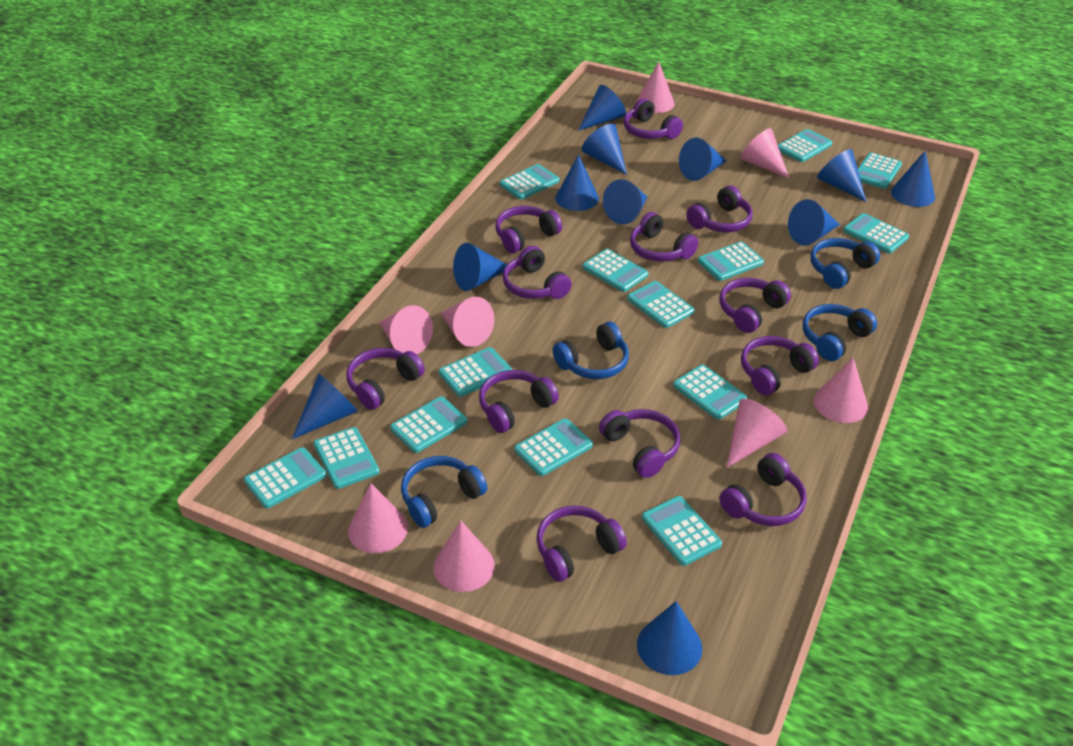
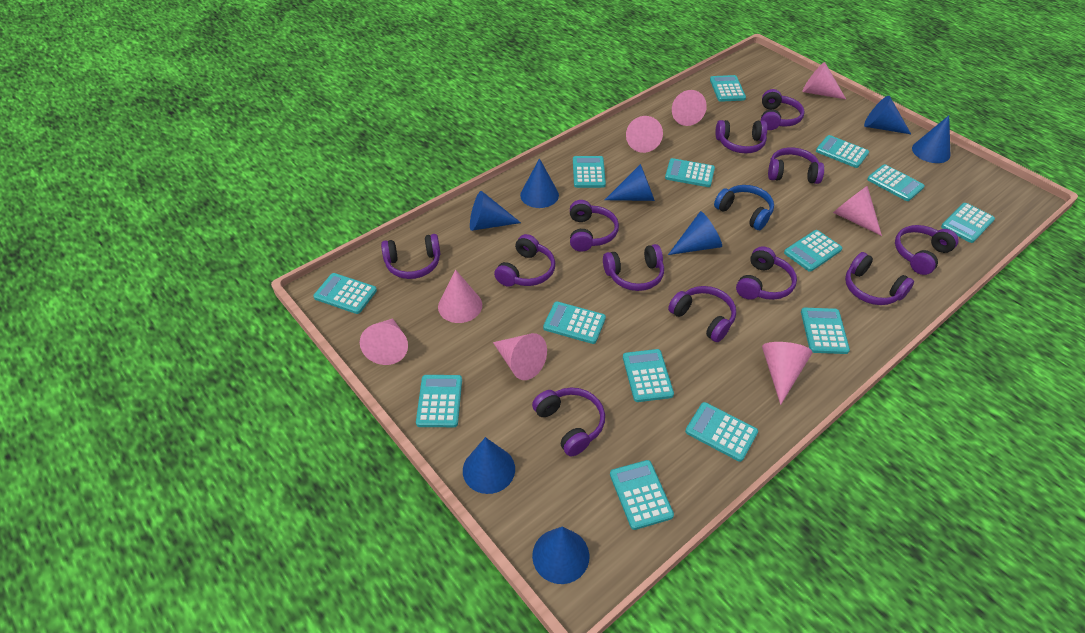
blue cone: [292,374,358,439] [453,243,507,291] [556,154,599,211] [578,85,626,131] [582,124,627,175] [603,179,647,224] [637,601,702,675] [679,138,727,181] [788,199,840,245] [817,149,867,202] [891,151,935,207] = 11 -> [463,437,515,494] [470,191,521,231] [520,158,559,208] [532,527,589,584] [605,164,655,201] [668,211,722,255] [864,96,911,134] [912,115,950,163] = 8
blue headphones: [401,456,487,528] [553,321,629,379] [803,304,877,361] [810,238,880,289] = 4 -> [714,185,774,230] = 1

